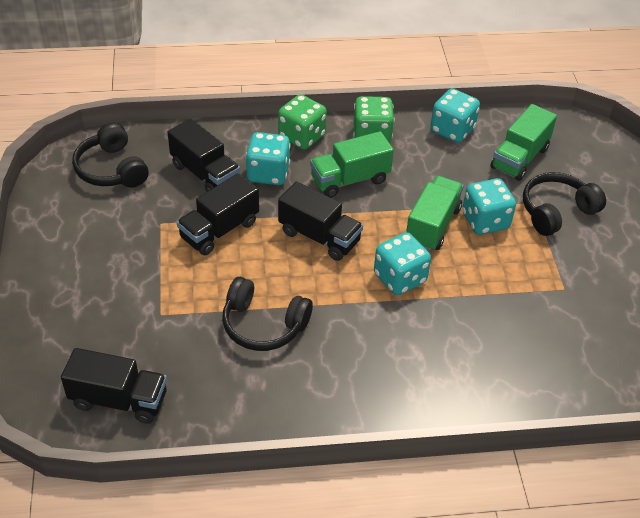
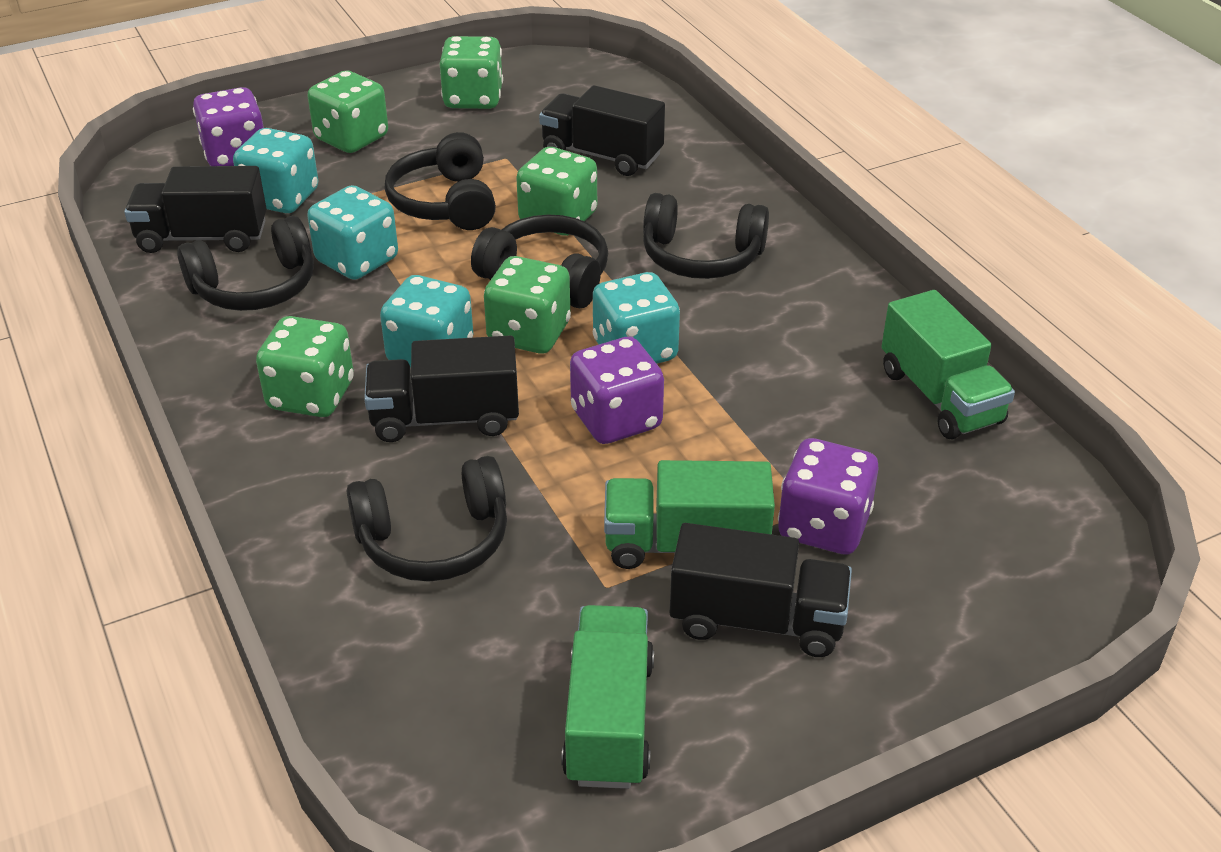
black headphones: [72,123,149,187] [222,277,313,351] [523,172,606,236] = 3 -> [177,216,314,311] [347,456,507,582] [385,132,496,230] [471,215,608,308] [643,193,769,279] = 5
green dice: [278,94,327,150] [353,96,394,143] = 2 -> [256,316,354,417] [308,70,388,153] [440,36,503,109] [484,256,571,353] [516,147,597,236] = 5
purple dice: none = 0 -> [193,87,264,166] [570,337,664,444] [778,438,879,555] = 3

